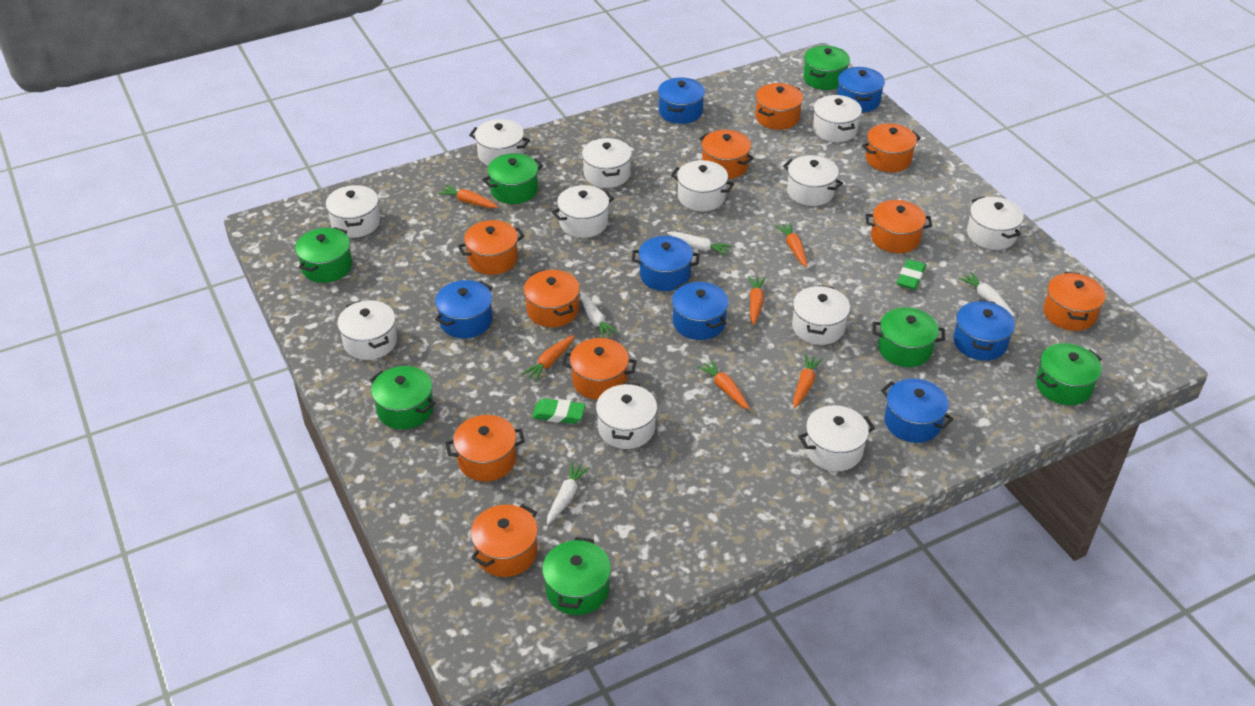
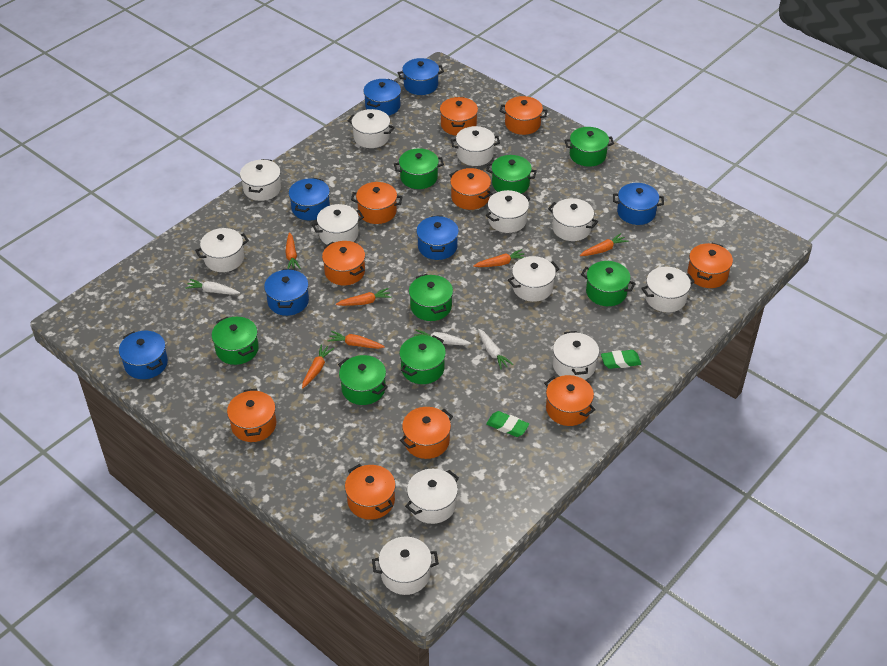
green pot: [295,227,352,283] [370,366,435,429] [482,153,544,204] [542,537,611,615] [803,46,850,90] [873,307,945,367] [1036,343,1102,405] = 7 -> [212,317,259,365] [338,355,388,405] [394,148,444,189] [399,335,446,384] [409,274,453,321] [486,155,537,193] [565,127,614,167] [581,261,636,306] = 8
white carrot: [547,462,590,525] [580,292,619,338] [667,232,732,256] [958,272,1014,316] = 4 -> [185,279,240,295] [414,330,471,345] [478,329,513,370] = 3

